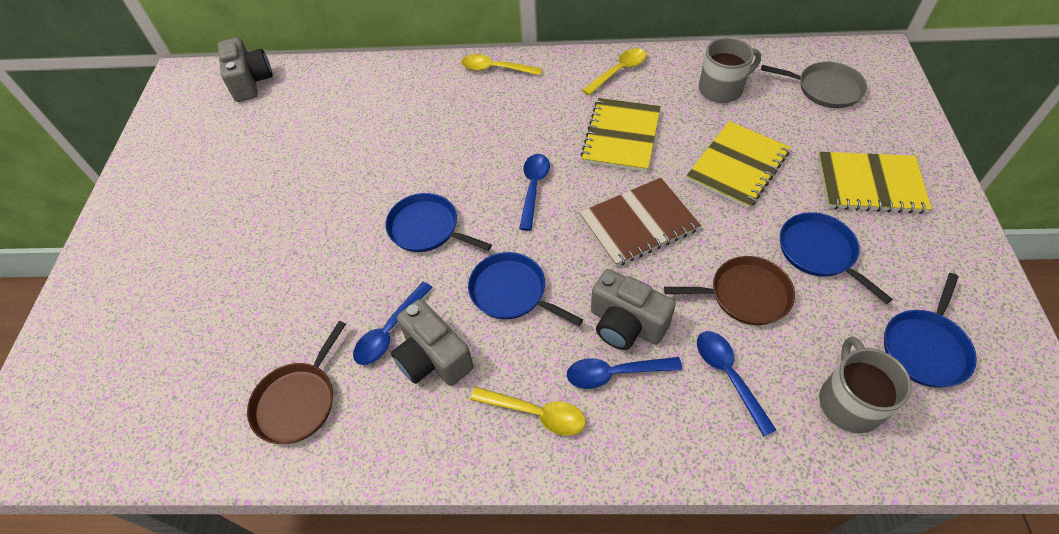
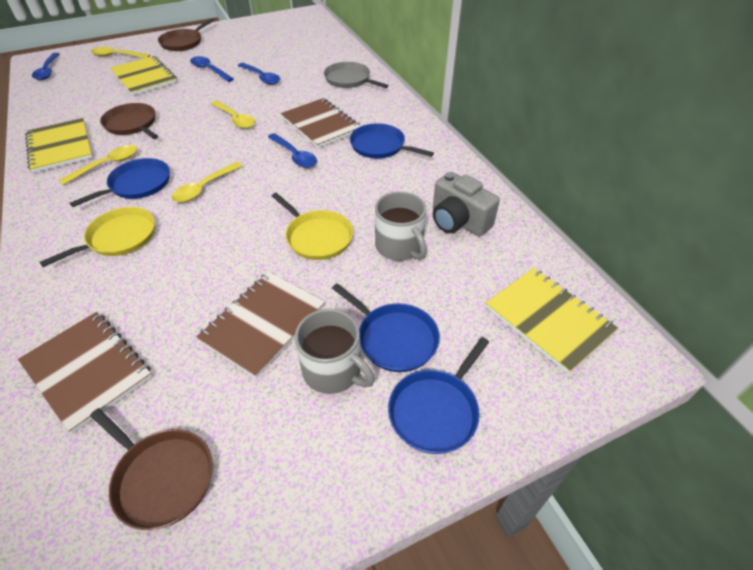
brown notebook: [579,178,701,267] = 1 -> [18,312,152,434] [196,271,325,379] [280,98,361,148] = 3
brown pan: [247,321,346,444] [664,256,795,325] = 2 -> [90,408,213,530] [100,103,158,139] [158,18,215,51] = 3
grey camera: [218,37,272,102] [391,299,474,386] [591,269,676,350] = 3 -> [433,172,500,237] = 1
yellow pan: none = 0 -> [40,207,155,267] [272,193,353,260] = 2
yellow spoon: [461,54,542,75] [470,387,586,436] [582,48,647,95] = 3 -> [59,145,137,185] [91,47,150,58] [171,162,243,203] [211,100,255,129] = 4

